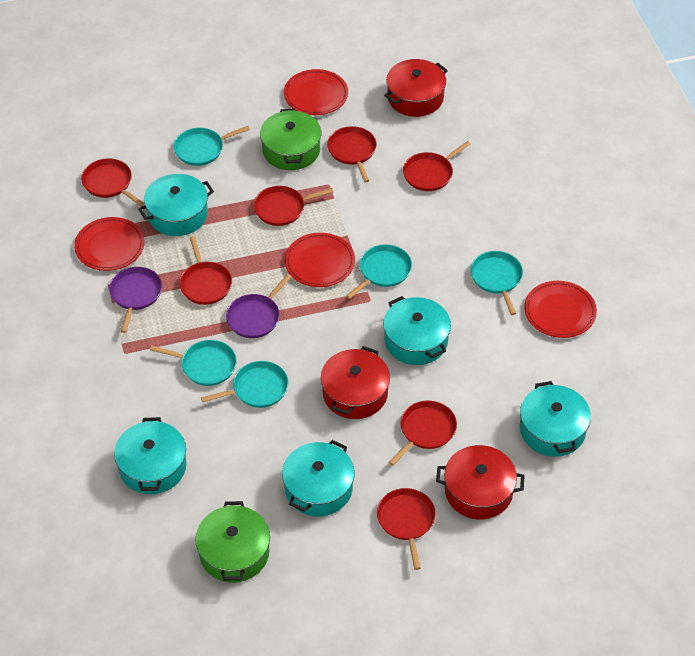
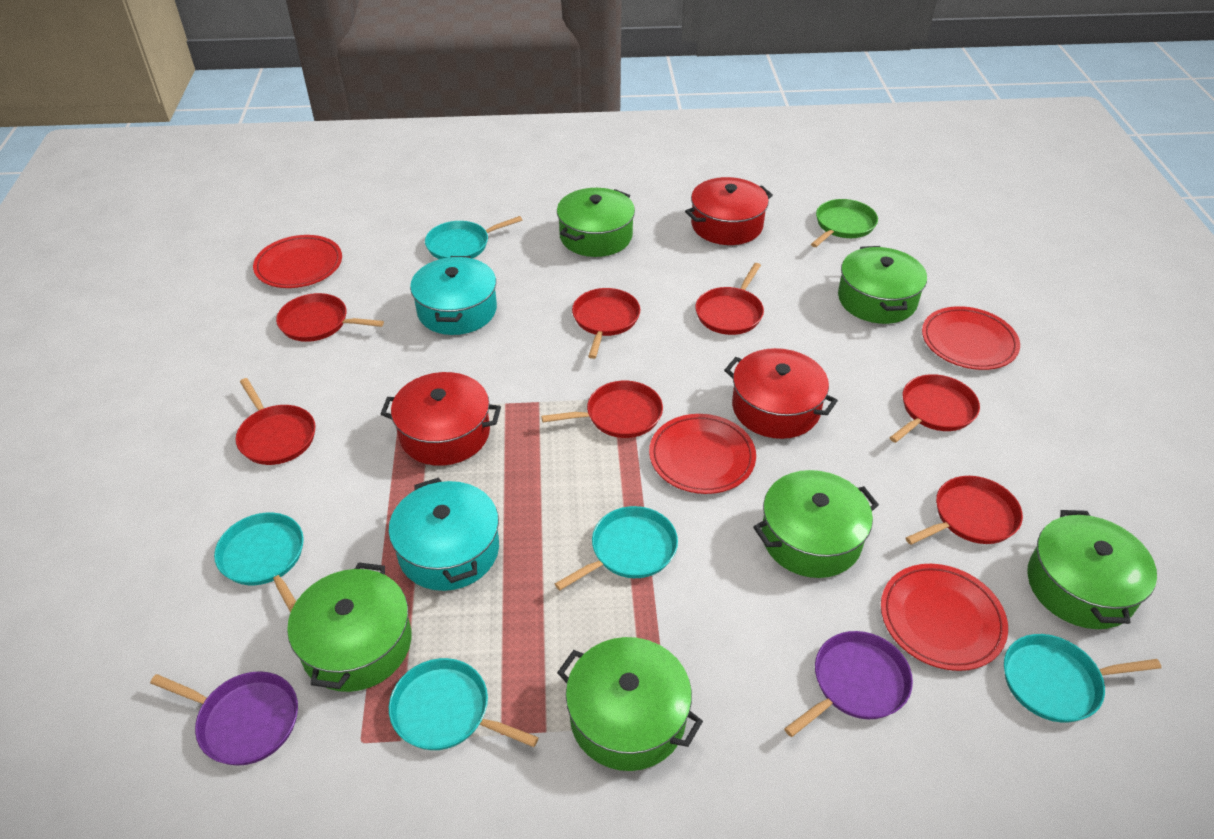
green pan: none = 0 -> [811,199,878,247] = 1
green pot: [195,501,270,583] [260,108,321,170] = 2 -> [287,562,411,692] [557,188,635,257] [557,637,703,771] [753,470,879,578] [838,246,927,324] [1027,510,1157,629] = 6
turquoise pot: [114,417,187,494] [138,174,214,236] [282,440,355,517] [383,296,451,365] [520,381,591,457] = 5 -> [389,477,499,591] [410,256,497,335] = 2

